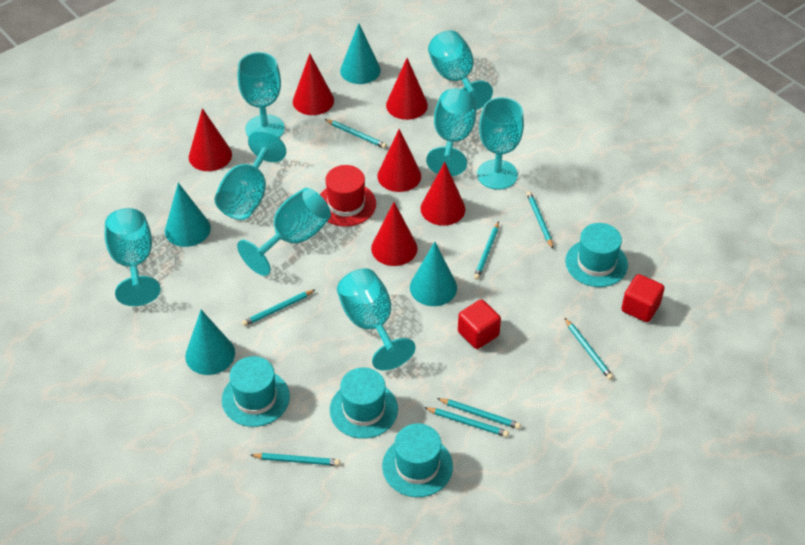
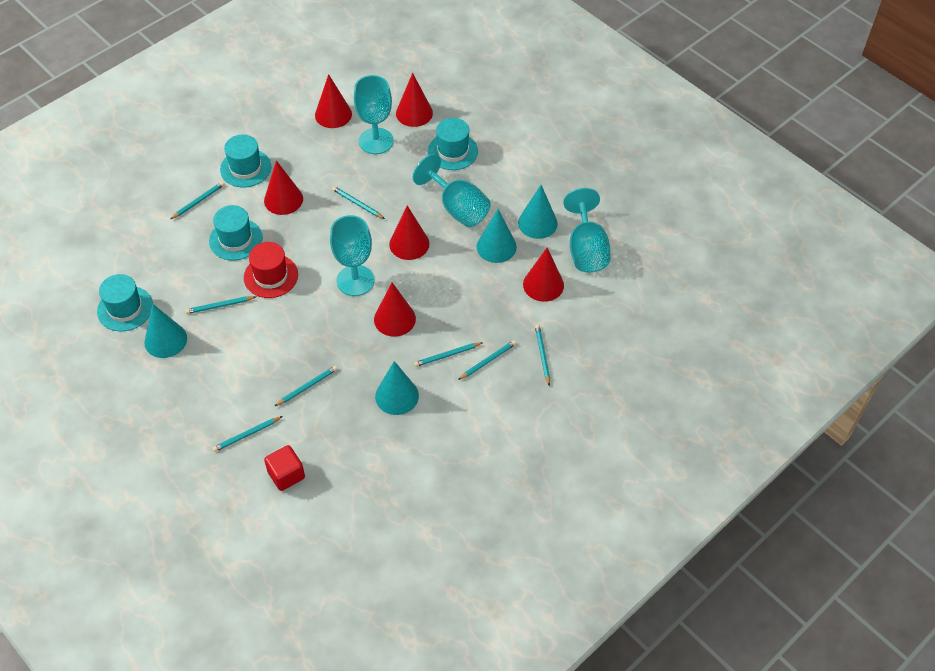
red cube: [458,300,501,349] [621,274,665,322] = 2 -> [264,445,305,491] = 1
turquoise goblet: [105,208,161,306] [214,130,286,220] [237,188,331,276] [238,52,285,138] [337,268,416,370] [426,88,476,176] [428,30,493,110] [477,97,524,190] = 8 -> [330,215,374,296] [354,75,394,154] [413,154,491,227] [563,188,610,273] = 4

